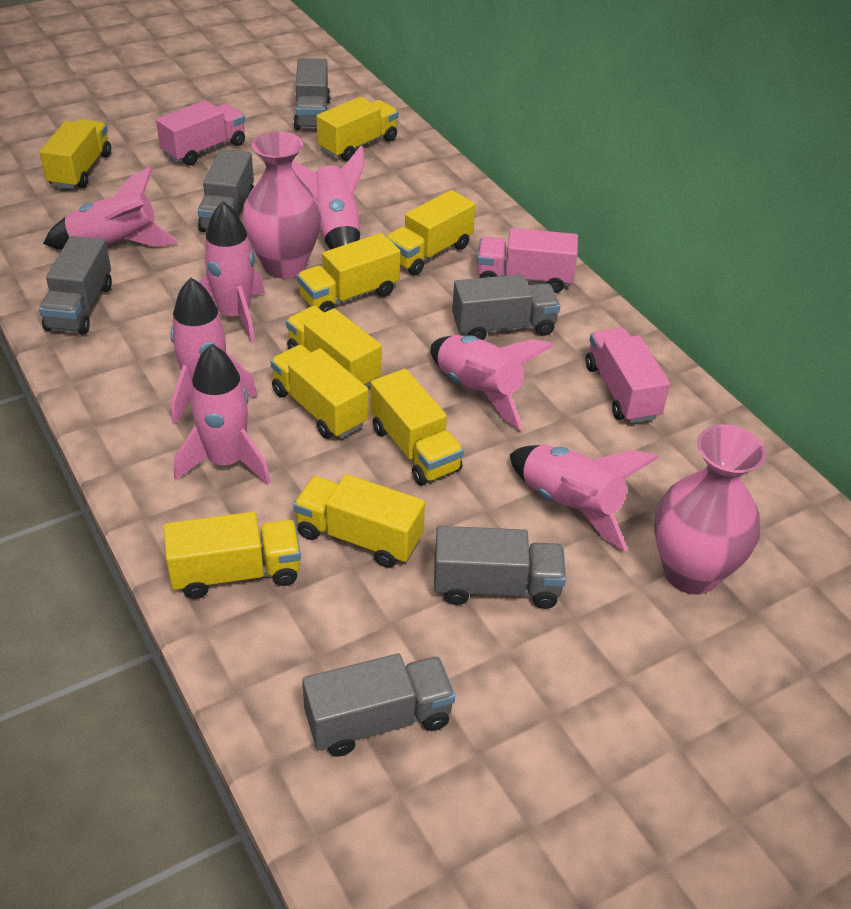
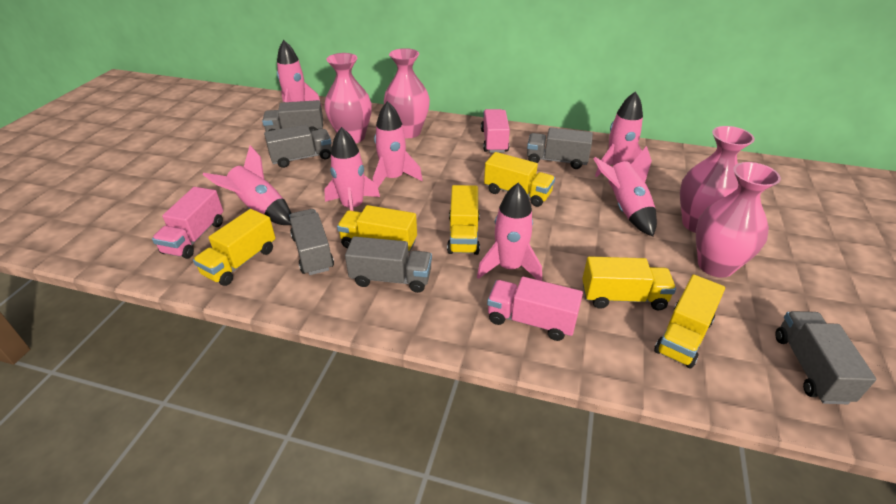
pink vase: [242,131,321,278] [654,425,766,594] = 2 -> [324,53,372,143] [384,48,430,138] [680,126,755,233] [696,162,781,278] = 4
yellow truck: [40,119,111,189] [164,512,301,599] [270,345,368,439] [286,306,382,387] [293,474,425,568] [297,233,400,313] [317,97,398,161] [370,369,464,486] [386,190,475,275] = 9 -> [193,209,276,286] [337,205,417,253] [447,185,480,255] [484,152,555,207] [582,256,676,310] [654,274,725,369] = 6

